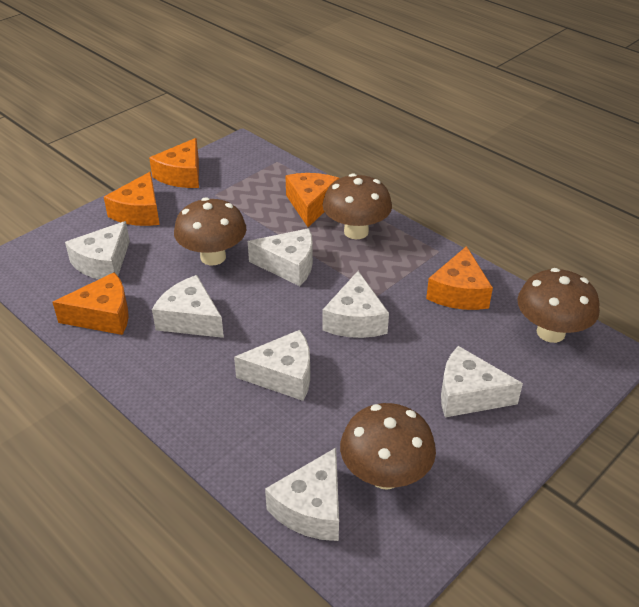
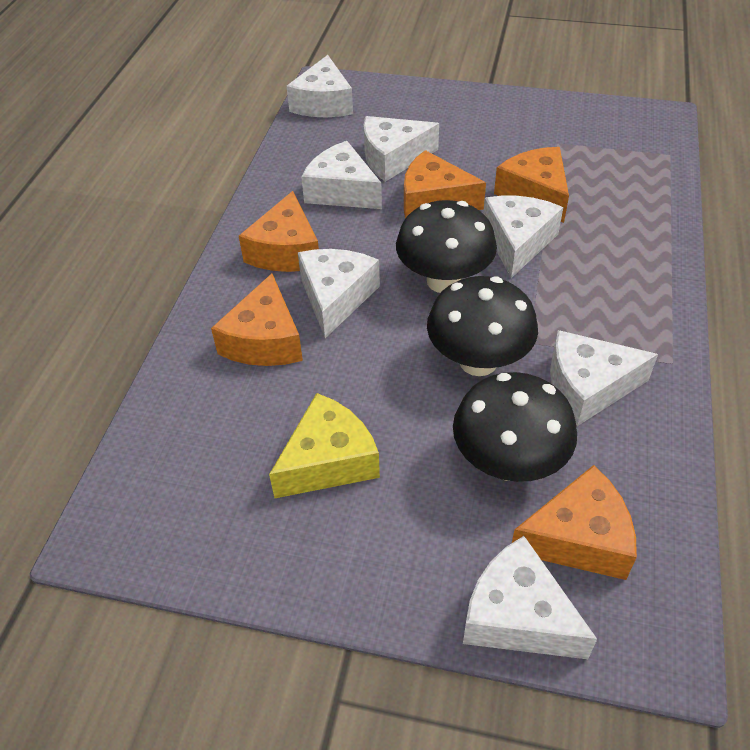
black mushroom: none = 0 -> [396,200,497,293] [427,276,538,376] [453,372,577,482] = 3
brown mushroom: [174,197,246,265] [322,173,392,240] [340,403,436,490] [517,268,600,343] = 4 -> none = 0
yellow cheese: none = 0 -> [269,393,380,498] = 1

